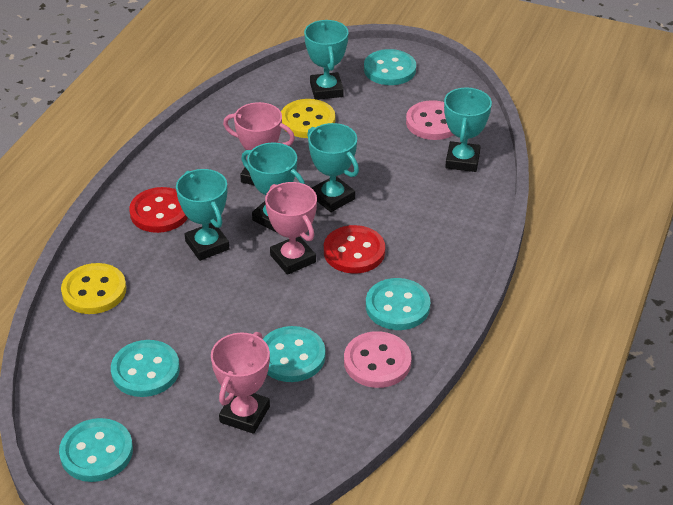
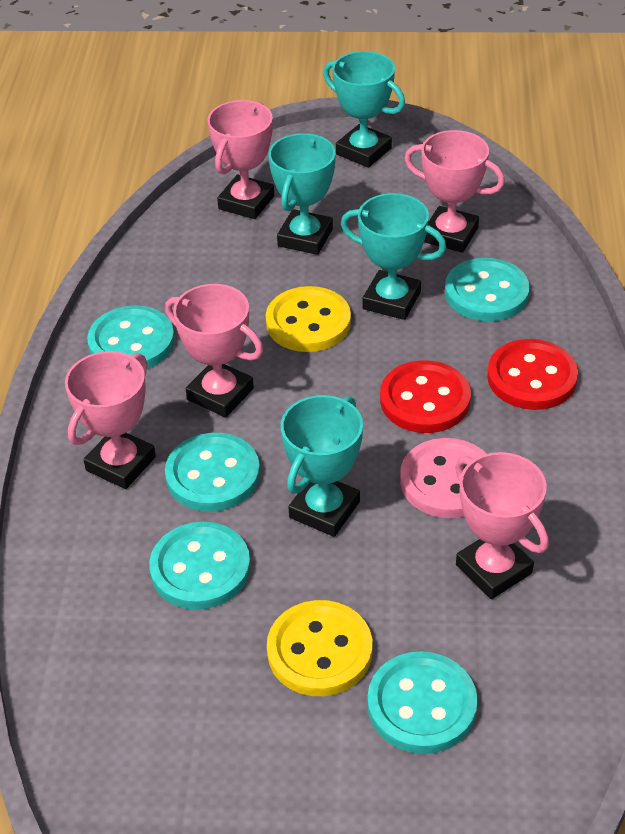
pink button: [344,331,412,388] [406,100,454,140] = 2 -> [400,438,486,518] = 1
pink trophy: [211,332,270,434] [223,102,295,185] [265,182,317,275] = 3 -> [65,351,156,489] [165,284,263,418] [207,100,274,219] [404,130,505,253] [455,452,549,599] = 5
turquoise trophy: [176,169,229,261] [241,143,305,232] [304,20,349,100] [307,123,359,212] [444,87,492,172] = 5 -> [268,133,336,255] [281,395,363,537] [323,51,405,168] [341,193,446,320] = 4

